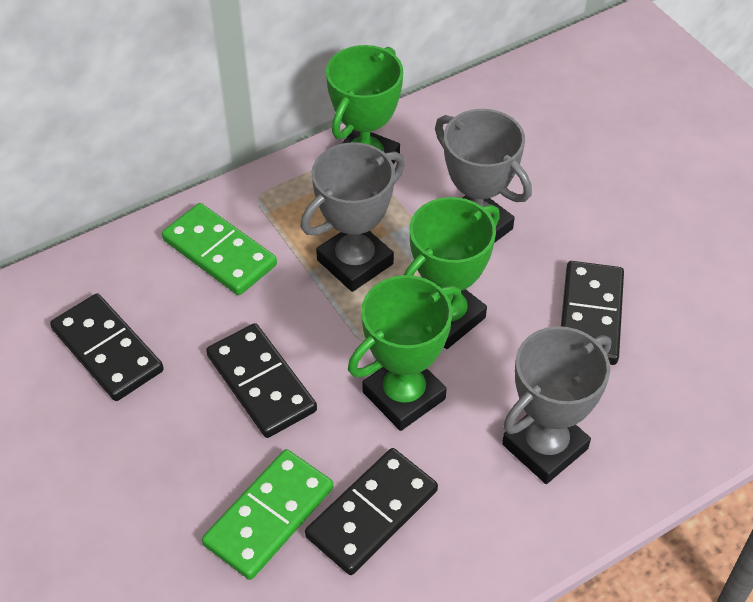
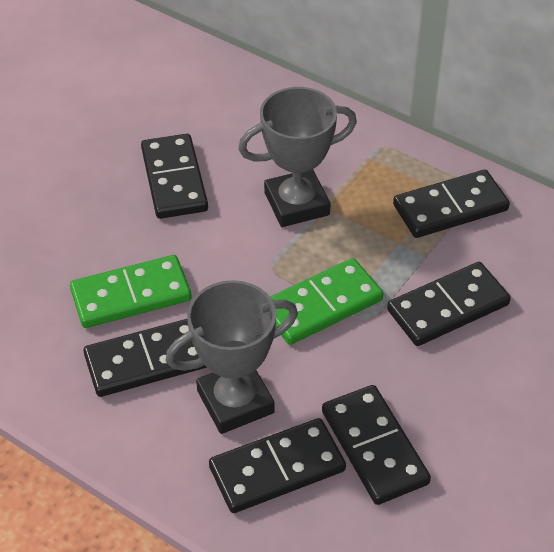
black domino: [50,293,164,401] [206,323,317,438] [305,448,438,575] [561,261,624,365] = 4 -> [84,319,207,397] [141,134,208,219] [209,418,346,513] [322,385,431,505] [387,262,511,346] [393,170,510,238] = 6
green trophy: [326,45,403,164] [348,275,462,431] [404,197,500,349] = 3 -> none = 0
grey trophy: [301,142,405,292] [435,109,532,243] [502,326,611,484] = 3 -> [166,280,298,434] [238,87,357,227] = 2

